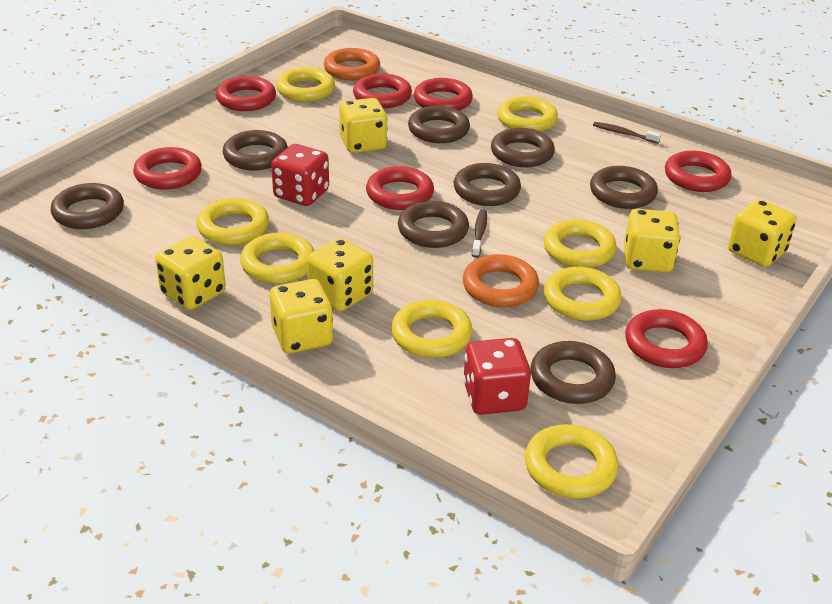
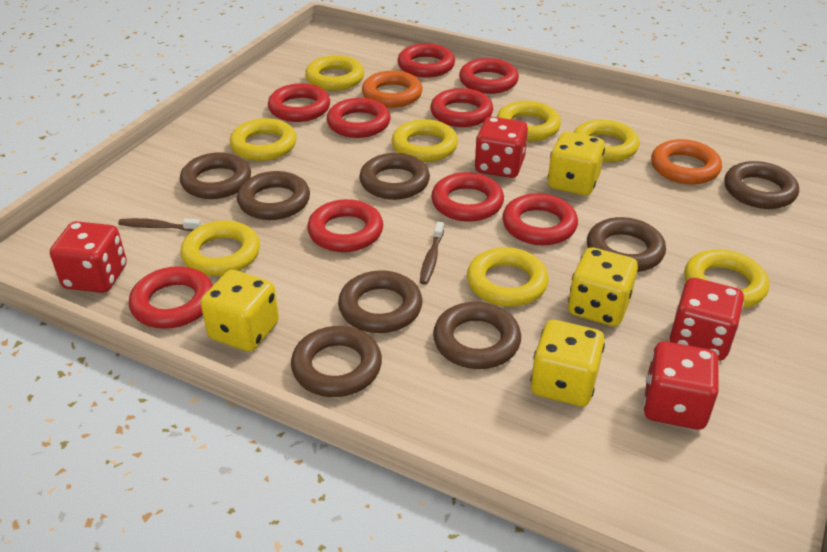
red dice: [271,144,329,206] [463,338,531,415] = 2 -> [50,221,127,293] [475,117,528,178] [643,341,719,430] [670,278,744,360] = 4
red ring: [133,147,202,190] [216,76,276,111] [353,73,412,108] [366,166,434,210] [414,78,473,111] [625,309,708,368] [665,151,731,192] = 7 -> [129,266,213,329] [268,83,330,122] [307,199,383,252] [327,98,391,138] [398,43,455,78] [430,88,493,127] [431,172,504,222] [459,58,519,94] [502,193,578,245] = 9
yellow dice: [155,236,226,310] [270,279,333,353] [307,238,373,311] [339,98,388,153] [624,209,680,273] [728,199,796,267] = 6 -> [201,270,279,352] [531,320,605,407] [548,132,605,196] [568,247,638,326] = 4

